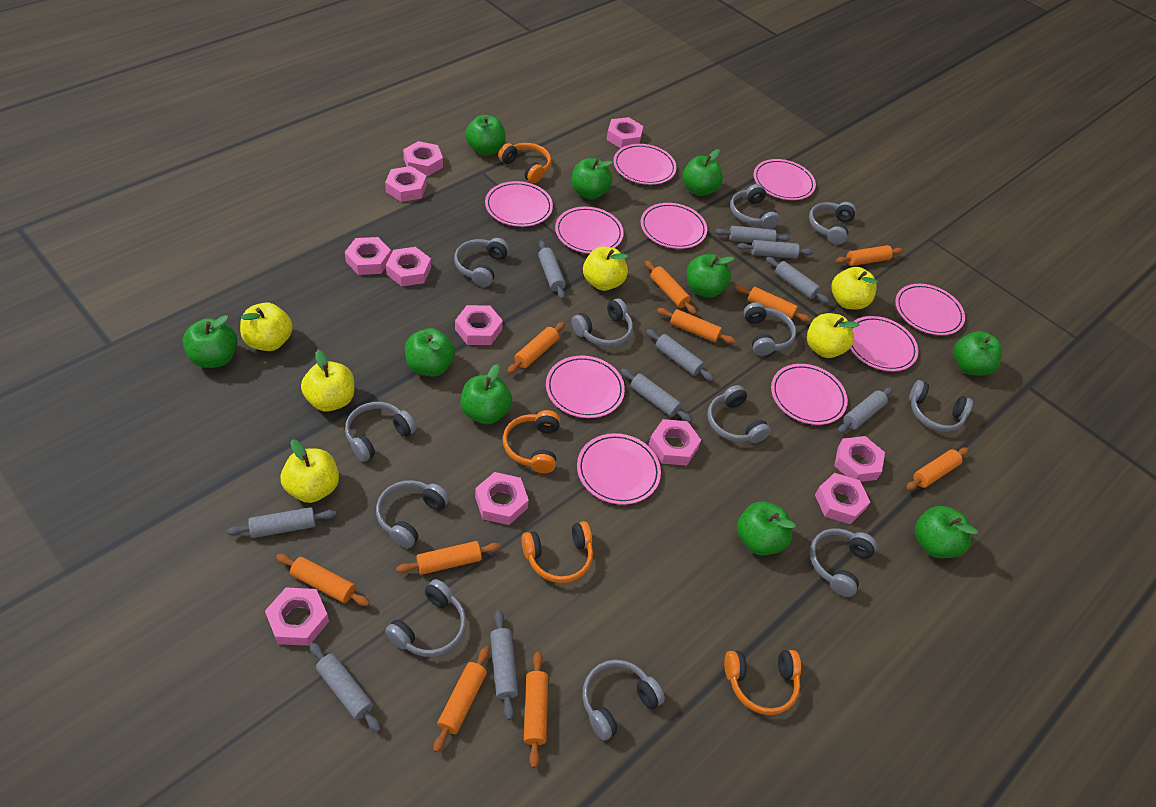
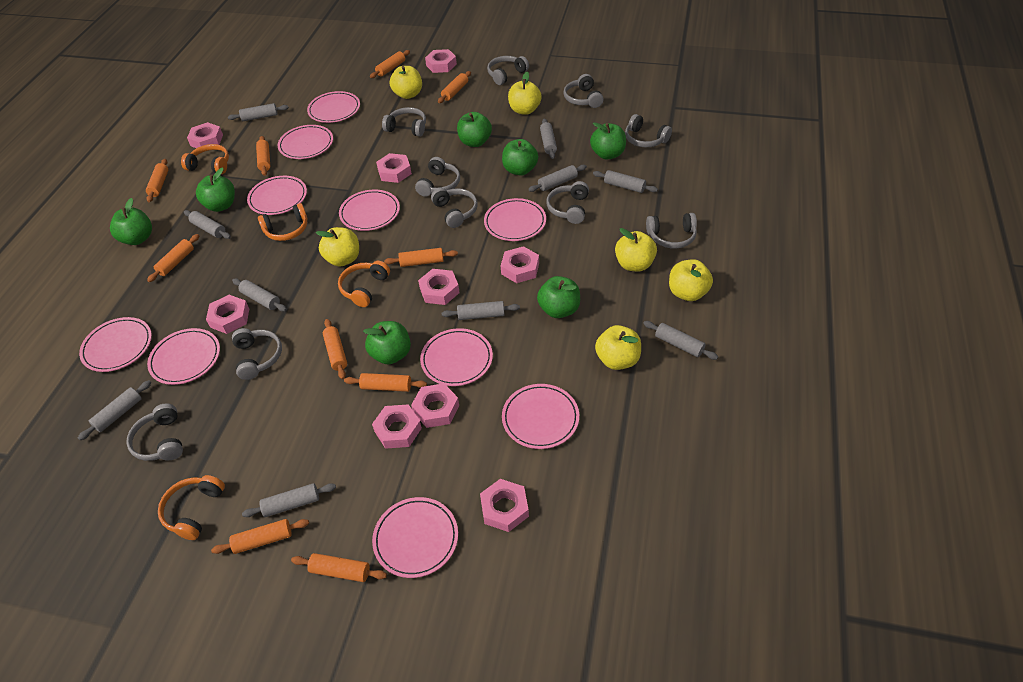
green apple: [183,315,238,368] [405,328,455,377] [460,364,512,424] [465,115,505,155] [572,158,613,199] [682,149,723,196] [687,254,734,298] [737,502,796,555] [914,506,978,558] [953,331,1002,375] = 10 -> [110,198,152,245] [196,168,235,212] [363,321,411,365] [457,112,492,147] [502,139,538,176] [537,276,580,318] [590,122,626,160] = 7
grey headphones: [345,402,416,462] [376,480,449,548] [385,579,466,657] [454,238,509,287] [572,298,633,347] [582,660,665,740] [707,385,771,443] [730,184,780,229] [744,302,796,356] [809,202,856,245] [810,528,877,597] [909,380,973,432] = 12 -> [126,403,183,461] [232,328,282,380] [382,107,426,137] [415,157,460,197] [431,188,478,228] [487,56,529,85] [546,181,589,224] [563,74,604,108] [625,114,672,147] [646,213,697,249] = 10
pink nut: [265,588,329,646] [345,237,391,275] [385,166,427,202] [386,247,431,286] [403,141,443,176] [455,305,503,345] [475,472,529,525] [607,117,643,148] [649,419,701,466] [815,473,870,524] [834,436,885,482] = 11 -> [187,122,223,148] [206,295,249,334] [372,404,422,449] [376,153,412,183] [411,383,459,428] [418,269,460,305] [425,49,457,73] [480,479,529,532] [501,246,539,283] = 9

